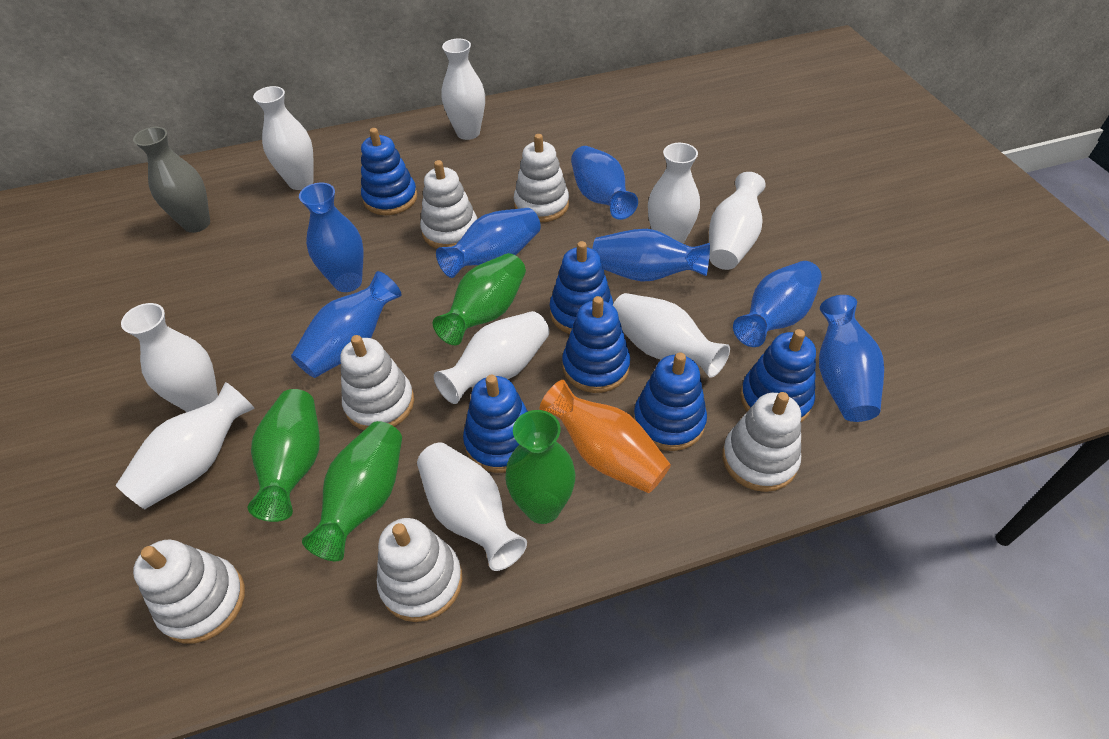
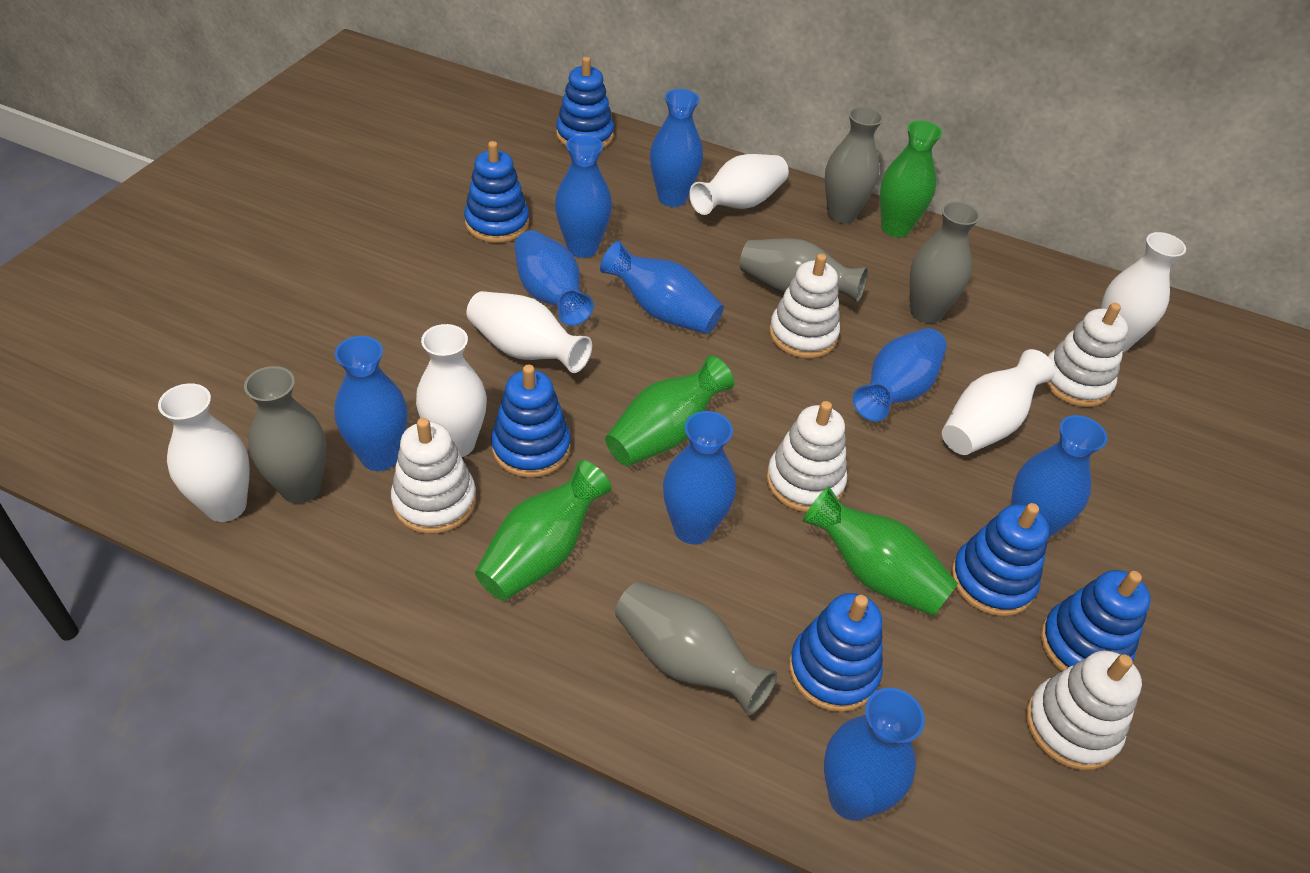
blue vase: [291,271,401,378] [299,183,363,292] [436,208,541,278] [571,146,638,220] [593,229,710,282] [733,261,822,347] [819,295,884,422] = 7 -> [334,336,408,471] [514,230,594,326] [555,135,612,258] [600,241,724,334] [650,89,703,207] [663,411,736,544] [824,688,925,821] [853,328,947,421] [1011,415,1108,538] = 9
grey vase: [133,127,210,233] = 1 -> [244,366,326,504] [615,582,777,715] [740,238,868,302] [825,107,883,224] [910,201,980,323] = 5
orange vase: [539,380,671,493] = 1 -> none = 0
white stacking toy: [133,540,245,643] [340,335,414,430] [377,518,462,622] [420,160,477,249] [514,134,569,222] [722,392,801,492] = 6 -> [391,418,476,534] [766,401,847,513] [769,254,840,359] [1026,650,1142,770] [1043,303,1128,407] = 5
white vase: [116,382,255,509] [121,303,218,412] [253,86,314,190] [417,443,527,571] [434,311,549,404] [441,39,485,140] [613,293,730,378] [648,143,700,244] [709,172,766,270] = 9 -> [158,383,250,522] [416,324,487,457] [466,291,592,373] [689,154,789,215] [942,349,1055,455] [1101,232,1186,352] = 6

